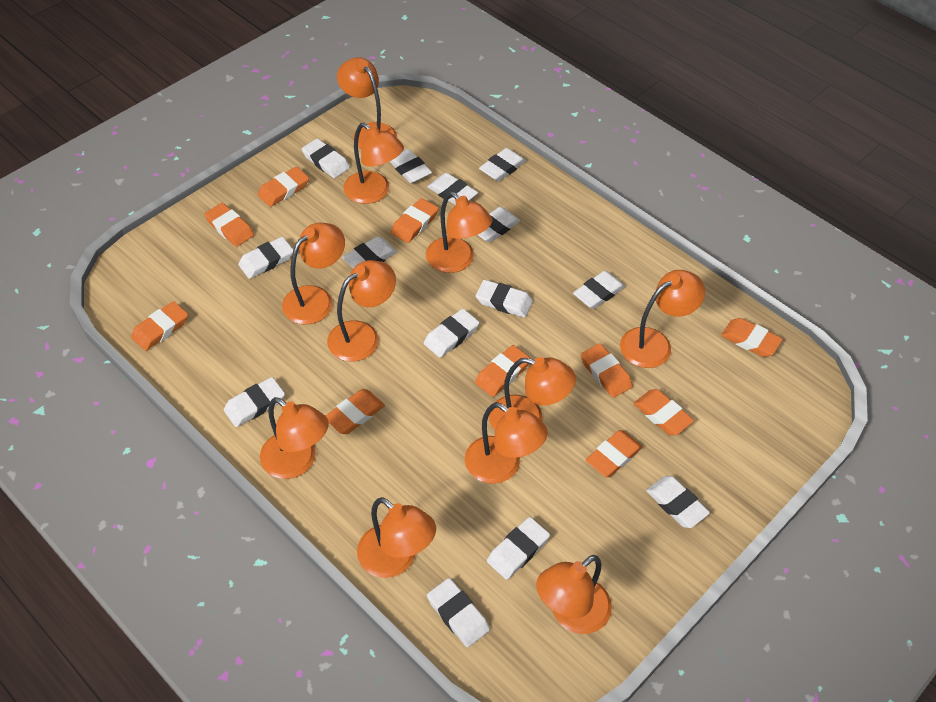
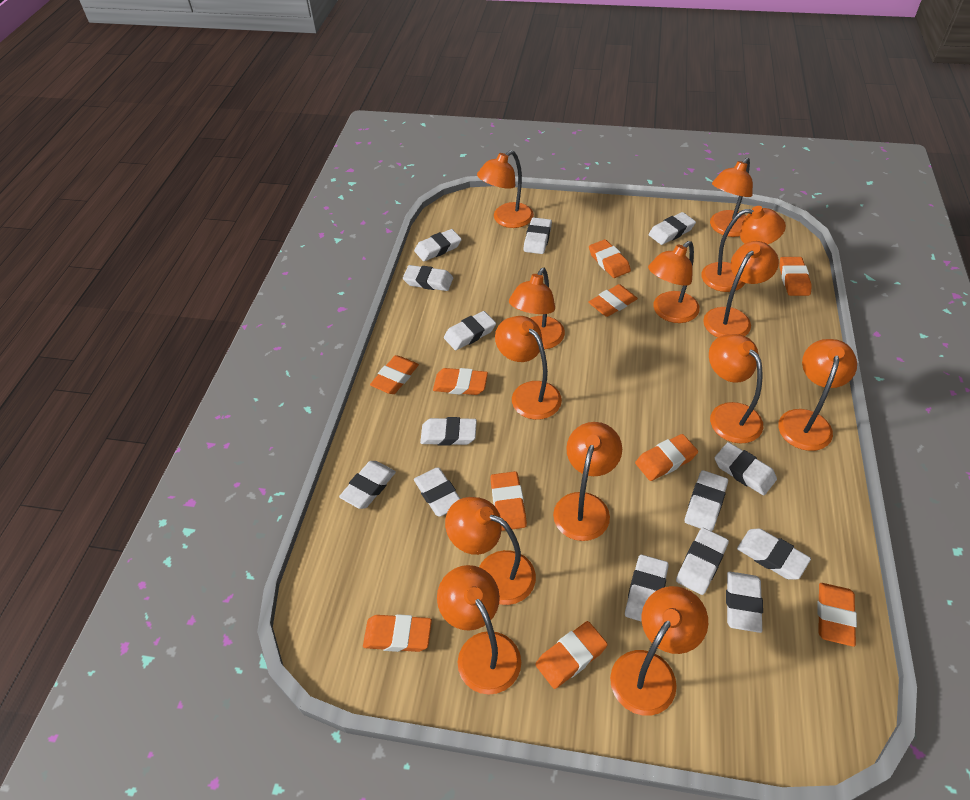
orange lamp: [260,397,329,479] [282,223,345,325] [327,260,396,361] [337,57,397,149] [343,123,404,204] [357,497,436,578] [426,192,492,273] [465,402,548,484] [489,357,576,430] [536,555,612,634] [620,270,705,368] = 11 -> [437,565,521,695] [445,497,536,605] [477,150,534,228] [495,316,562,420] [509,268,565,349] [553,422,622,541] [610,586,708,716] [648,241,700,323] [701,206,786,292] [703,241,779,337] [709,334,763,444] [710,158,753,237] [778,339,857,451] = 13

